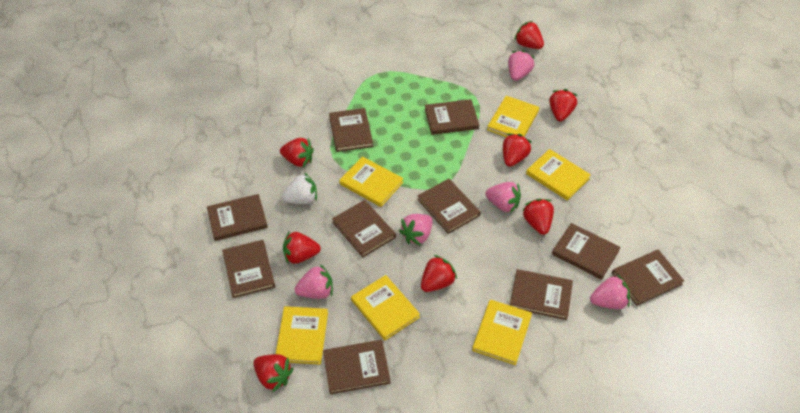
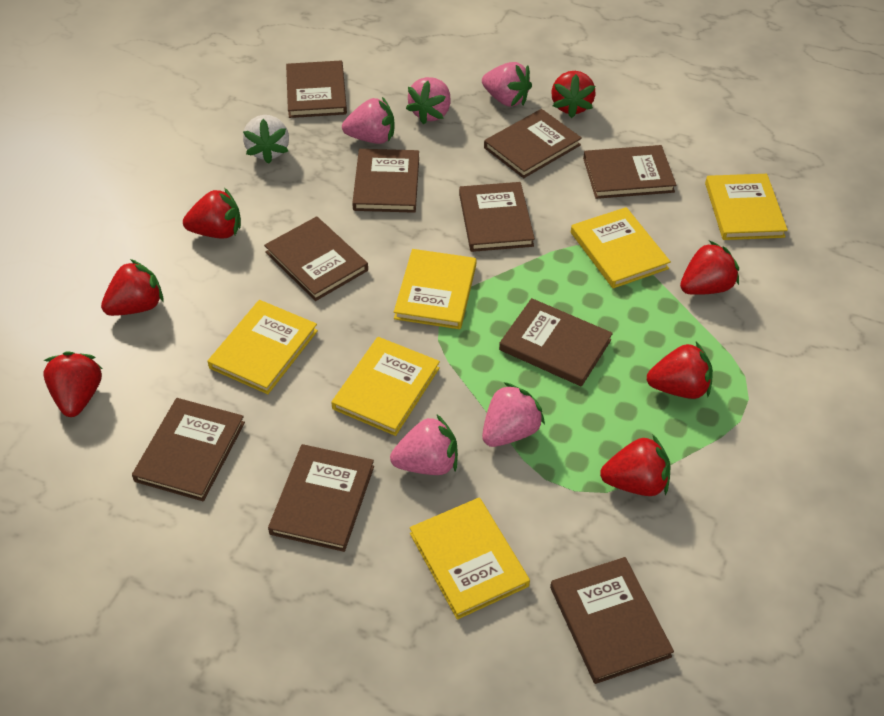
red strawberry: [253,354,294,392] [280,138,314,167] [283,231,321,264] [421,255,457,292] [503,133,532,167] [514,21,544,49] [522,199,554,235] [549,89,577,121] = 8 -> [43,352,102,417] [101,259,163,316] [183,187,241,238] [551,71,596,118] [600,434,671,496] [647,342,713,399] [680,241,739,295] = 7

